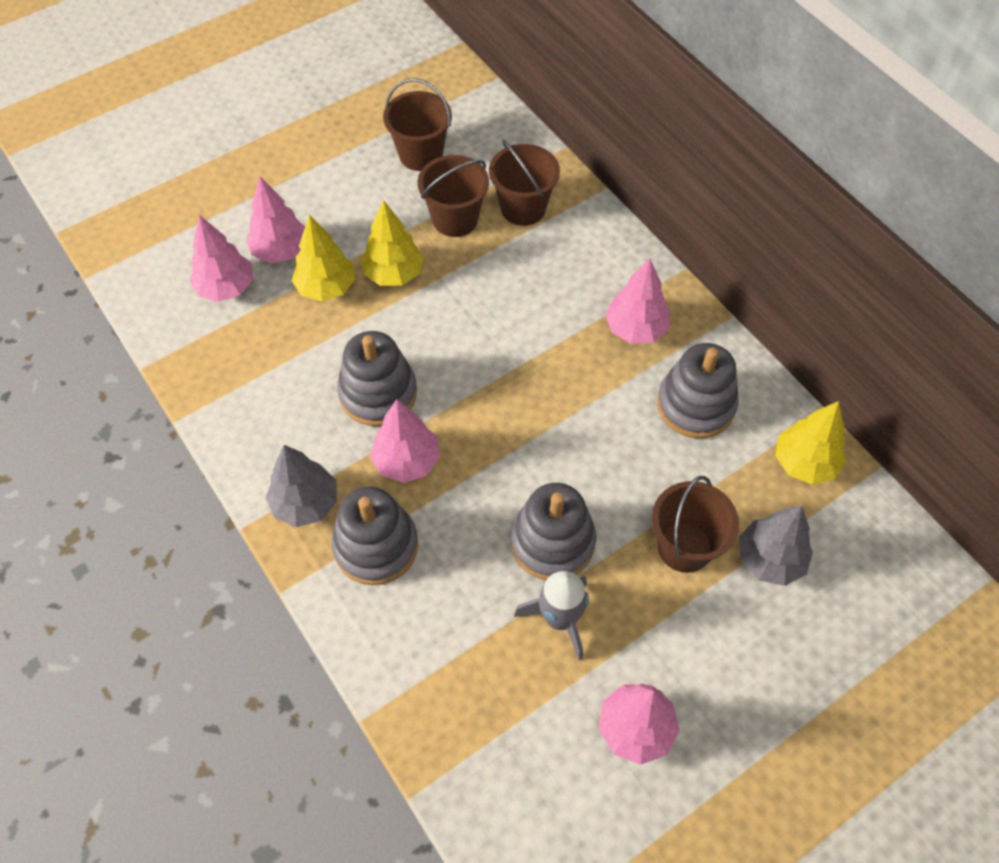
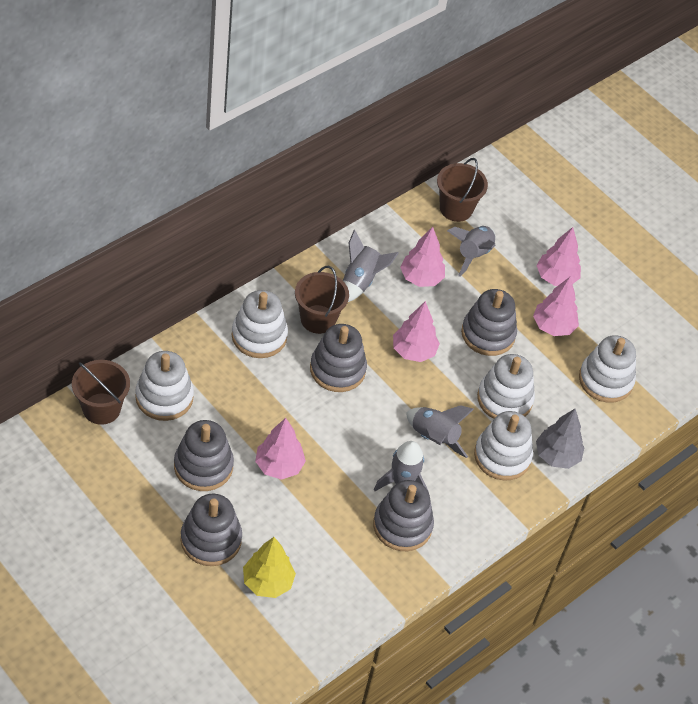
brown bucket: [383,78,452,171] [418,155,489,237] [489,139,560,226] [652,476,739,573] = 4 -> [72,360,130,425] [295,266,349,334] [437,158,488,222] = 3
grey rocket: [514,571,589,660] = 1 -> [343,230,399,302] [374,441,428,491] [406,405,474,458] [447,226,495,277] = 4
grey stacking toy: [331,487,418,585] [337,331,417,426] [511,483,596,580] [657,343,739,438] = 4 -> [174,420,234,491] [180,494,242,566] [310,324,367,392] [373,480,434,551] [461,289,517,356] = 5
grey tree: [266,445,337,527] [739,505,813,586] = 2 -> [536,409,585,469] = 1
white stacking toy: none = 0 -> [135,351,194,421] [232,290,288,358] [474,411,533,481] [477,354,535,419] [579,335,636,403] = 5
yellow tree: [292,215,355,302] [361,200,424,286] [775,401,846,485] = 3 -> [243,537,296,598] = 1

